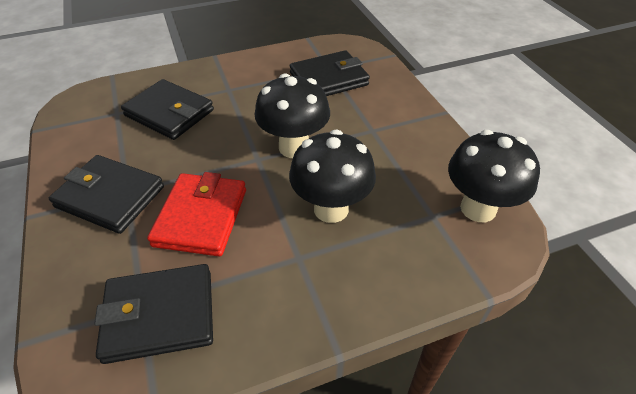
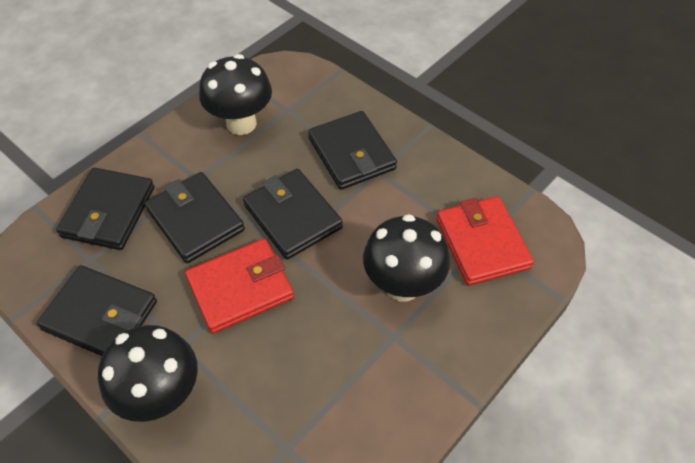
black wallet: [49,155,164,234] [94,264,213,364] [121,79,214,140] [290,50,370,96] = 4 -> [36,265,157,356] [56,168,155,250] [145,172,245,263] [243,169,343,259] [308,111,397,190] = 5
red wallet: [147,172,246,256] = 1 -> [185,239,294,334] [437,196,534,286] = 2

